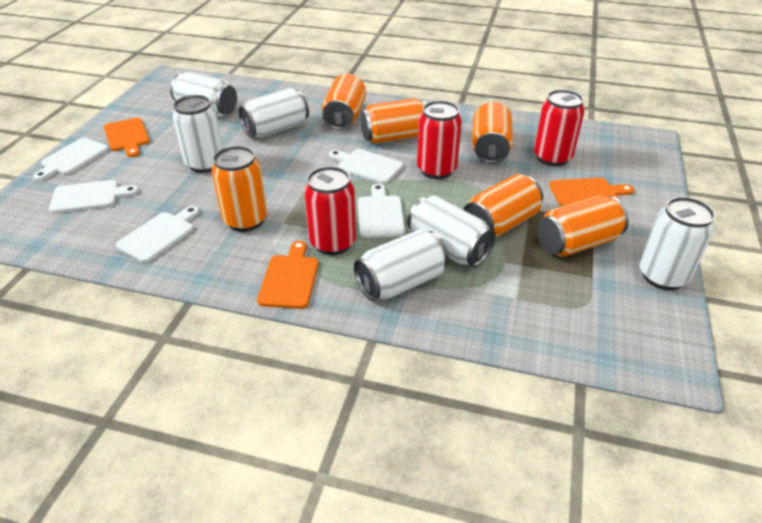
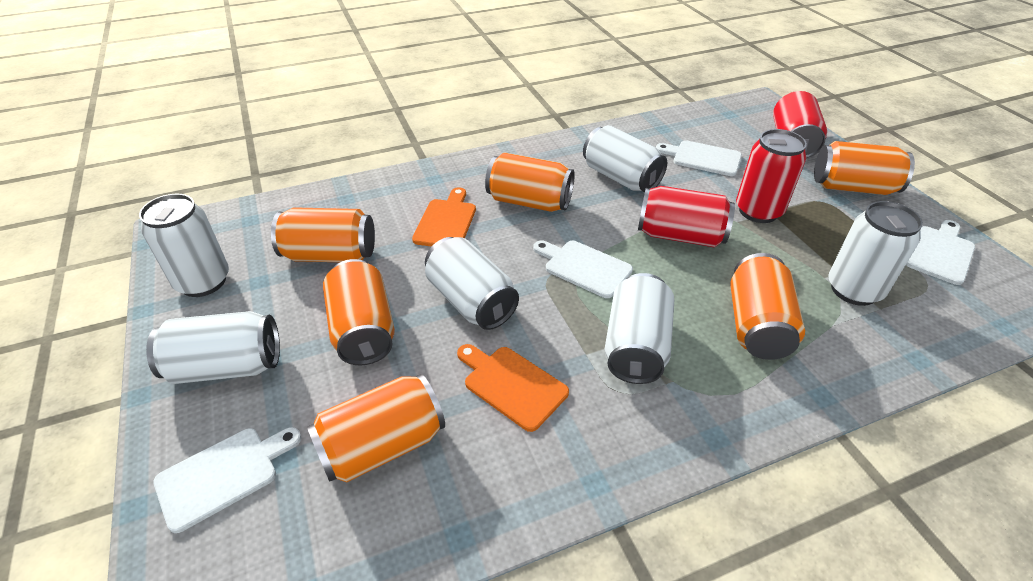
orange cutting board: [104,118,150,157] [257,241,318,309] [549,178,634,207] = 3 -> [412,187,476,247] [457,344,569,432] = 2
white cutting board: [33,138,109,181] [49,180,139,213] [116,206,199,263] [329,149,403,184] [358,184,405,238] = 5 -> [153,427,302,533] [533,241,633,298] [656,140,742,176] [906,220,975,285] = 4

